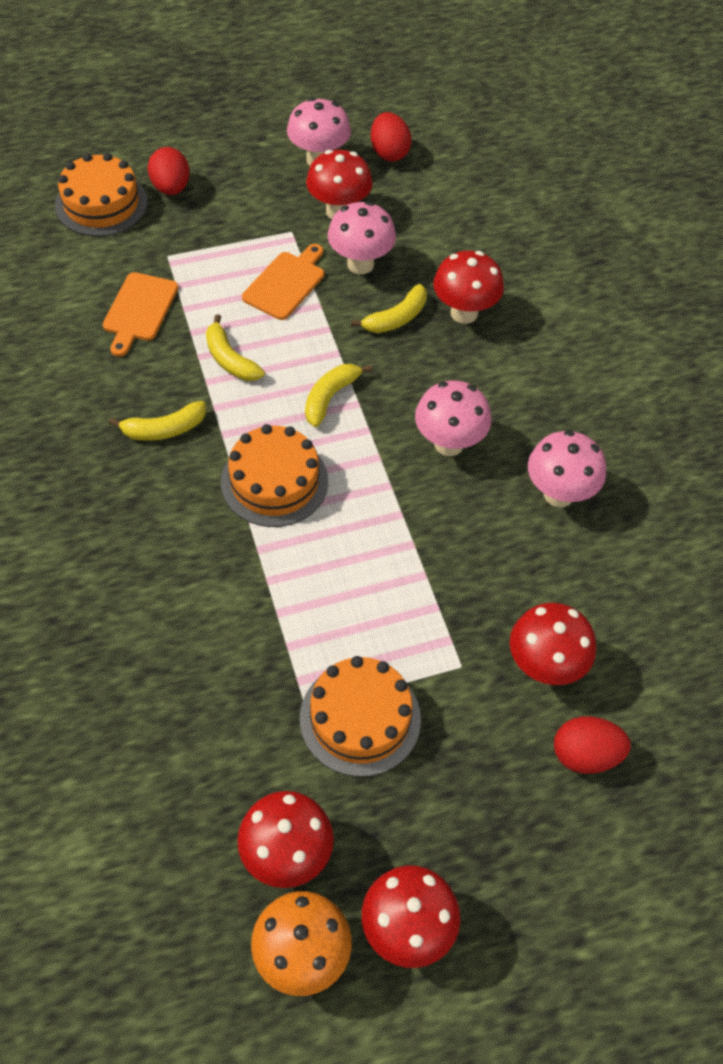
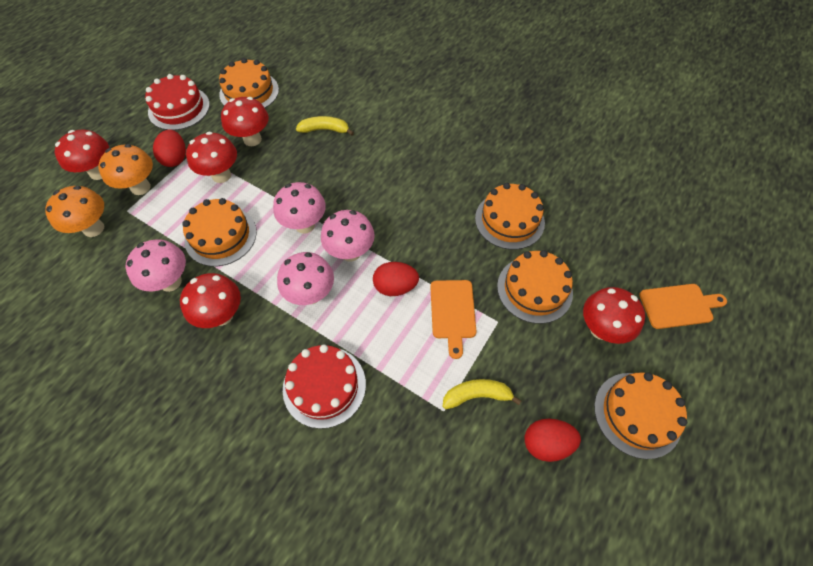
orange cake: [55,153,147,236] [221,424,328,527] [300,656,421,777] = 3 -> [182,198,257,266] [219,58,279,108] [475,183,545,250] [497,250,573,324] [594,372,687,459] = 5
orange mushroom: [251,891,352,996] = 1 -> [45,186,104,237] [98,144,153,195] = 2
red cake: none = 0 -> [145,74,210,130] [283,345,366,429] = 2
yellow banana: [109,401,206,441] [206,314,265,381] [305,364,372,427] [351,284,427,333] = 4 -> [296,116,354,135] [442,379,522,409] = 2

